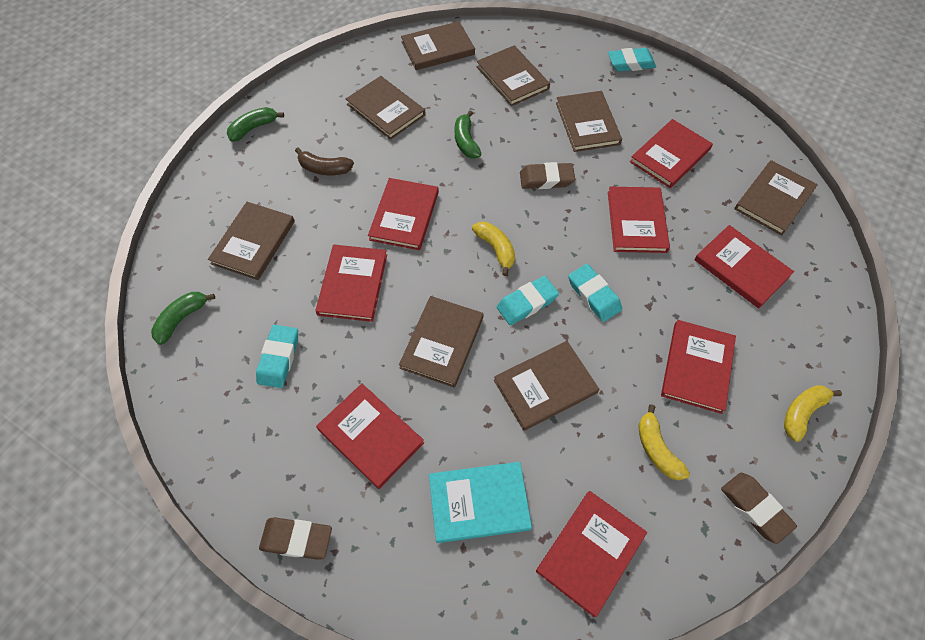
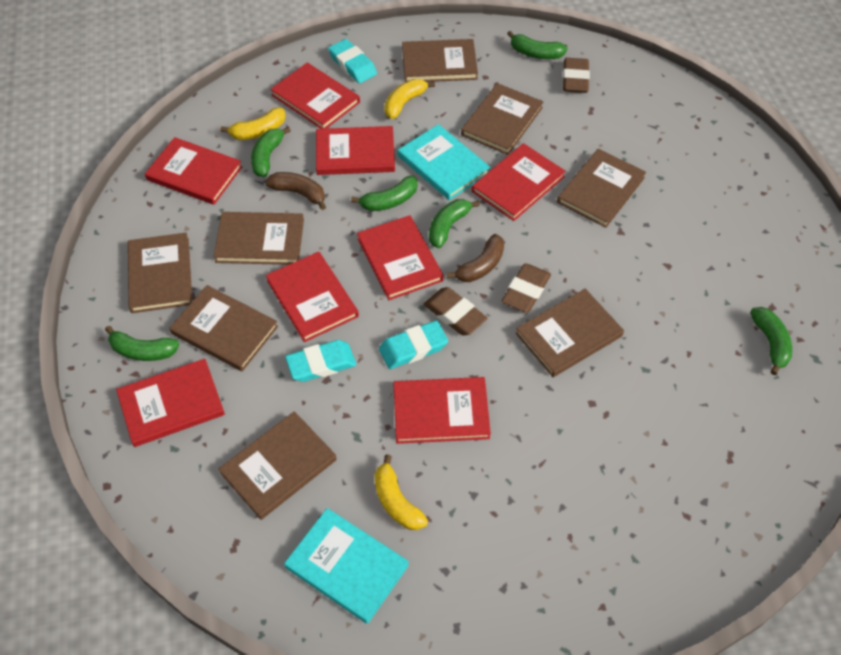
brown banana: [295,148,354,175] = 1 -> [265,172,326,210] [447,234,504,282] = 2
green banana: [151,292,215,345] [227,107,284,142] [455,111,481,159] = 3 -> [105,326,179,361] [251,127,291,177] [351,176,418,211] [429,199,480,248] [507,31,568,59] [750,307,792,375] = 6
turquoise book: [429,462,532,543] = 1 -> [284,508,409,624] [398,124,491,200] = 2
turquoise eraser: [256,325,298,388] [497,276,559,325] [568,264,622,322] [608,48,656,71] = 4 -> [285,340,356,382] [328,39,377,83] [379,320,448,369] = 3

